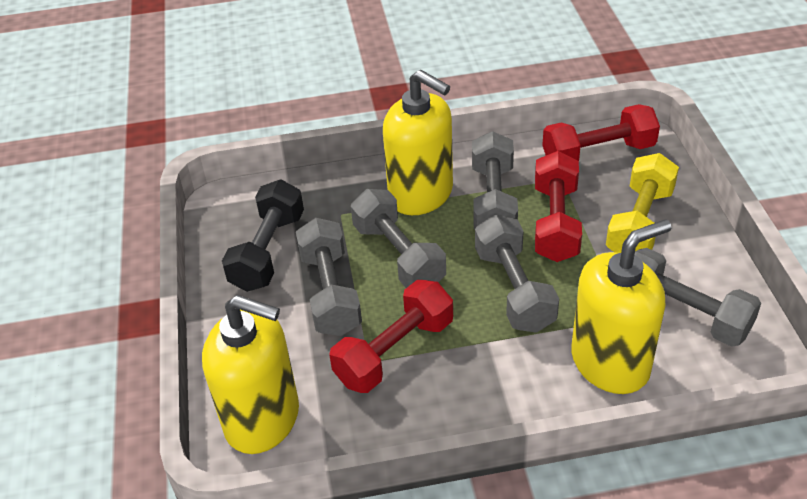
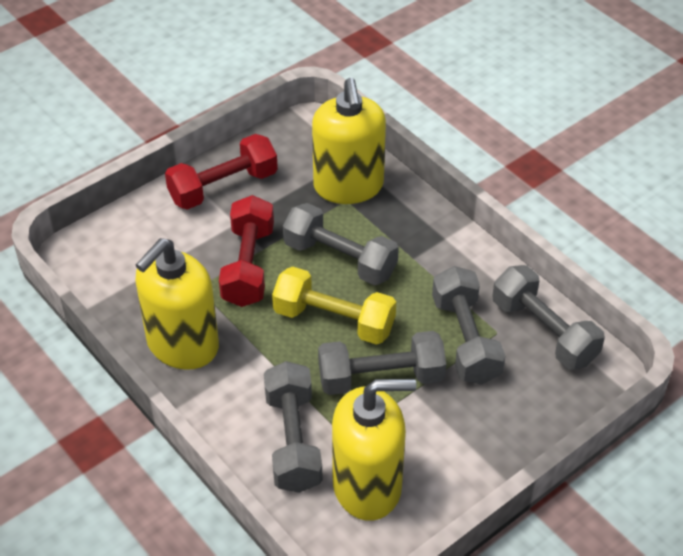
black dumbbell: [222,180,304,292] = 1 -> none = 0
red dumbbell: [329,280,453,393] [535,151,582,262] [542,104,660,161] = 3 -> [165,134,278,210] [219,195,274,307] = 2

